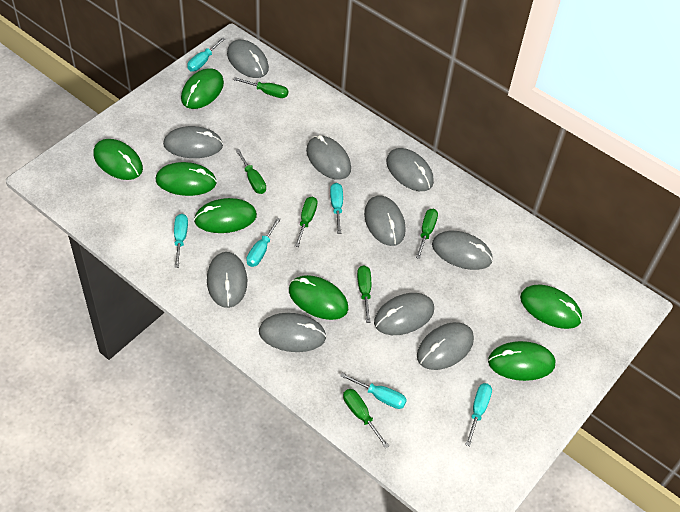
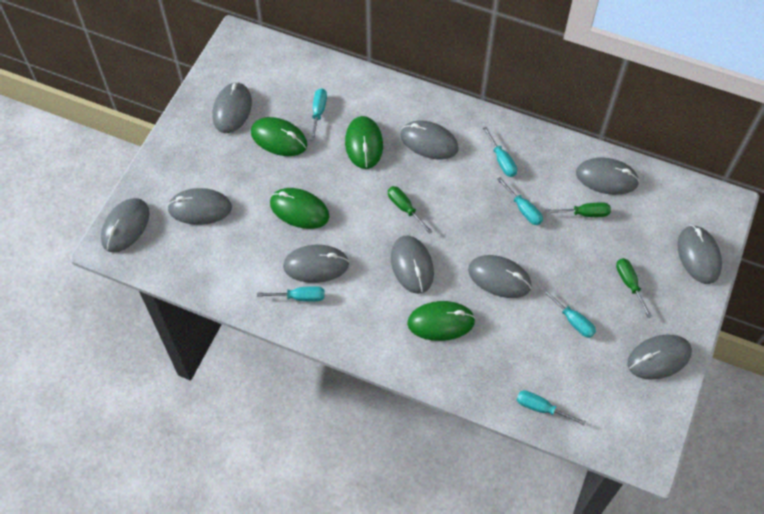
green mouse: [93,139,143,180] [156,162,217,196] [181,68,224,109] [194,198,257,233] [289,275,348,320] [488,341,555,381] [520,285,582,329] = 7 -> [251,117,307,156] [270,188,329,229] [345,116,383,169] [407,301,475,341] = 4
green screwdriver: [234,77,288,98] [236,149,266,194] [295,197,317,247] [343,389,389,448] [357,265,371,323] [416,209,438,259] = 6 -> [388,186,433,234] [546,203,611,217] [616,258,652,318] = 3

